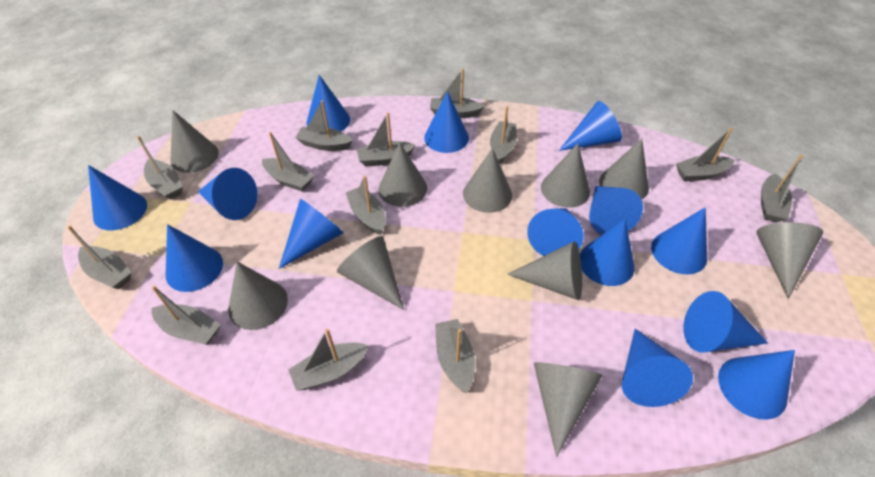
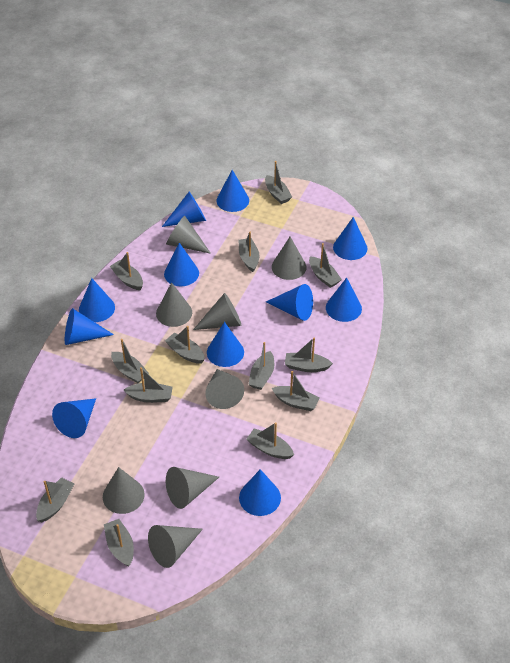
blue cone: [88,165,147,230] [166,224,223,292] [198,168,257,220] [279,199,343,269] [307,75,350,131] [424,91,469,153] [527,208,584,256] [559,101,622,151] [580,219,635,286] [589,186,643,234] [622,329,693,407] [651,207,707,274] [683,291,768,352] [718,350,795,420] = 14 -> [52,398,96,438] [65,308,114,345] [79,278,115,322] [162,192,206,227] [164,243,199,286] [207,322,244,367] [216,170,249,212] [239,469,281,516] [266,284,313,321] [326,278,362,322] [333,217,367,260] = 11
grey cone: [171,110,219,173] [228,262,288,330] [337,236,404,310] [378,142,427,207] [463,148,512,213] [507,241,582,300] [534,362,603,457] [541,143,590,208] [599,139,649,200] [756,222,823,299] = 10 -> [103,467,145,514] [148,525,203,568] [156,282,192,327] [166,216,211,254] [166,467,219,509] [193,293,242,330] [205,369,244,409] [272,237,306,280] = 8

